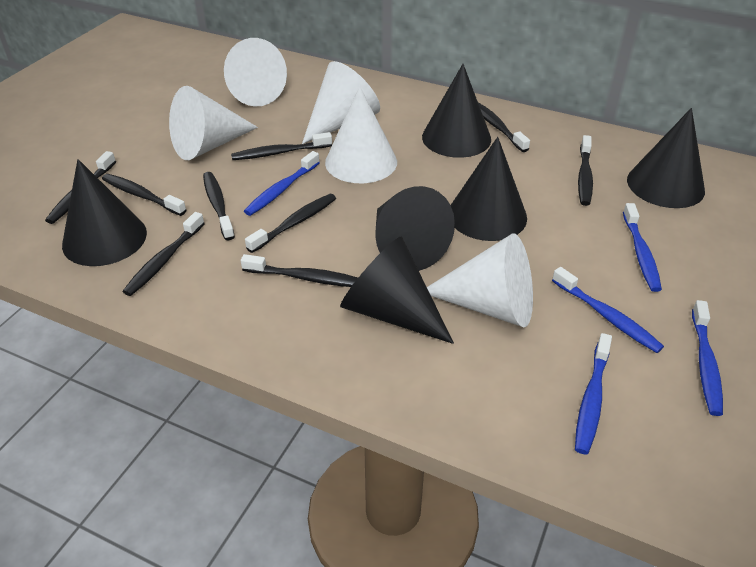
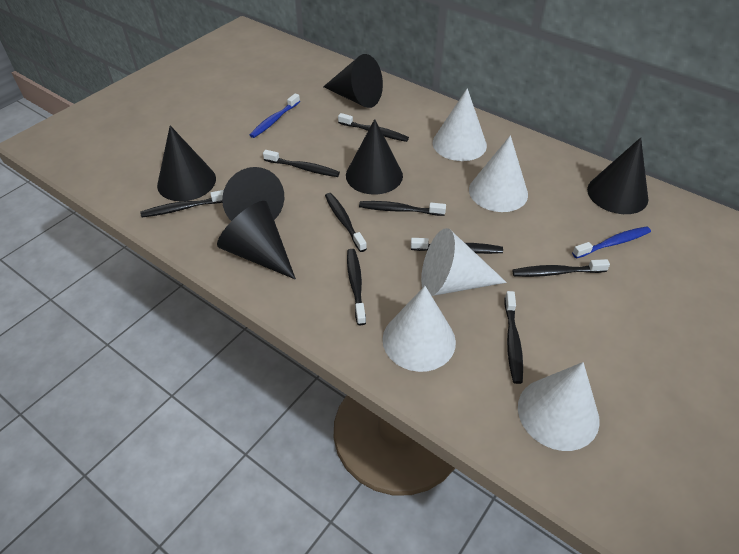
blue toothbrush: [244,151,320,216] [552,267,664,353] [575,333,612,454] [623,203,662,292] [692,300,723,416] = 5 -> [250,93,300,138] [572,226,651,259] = 2

